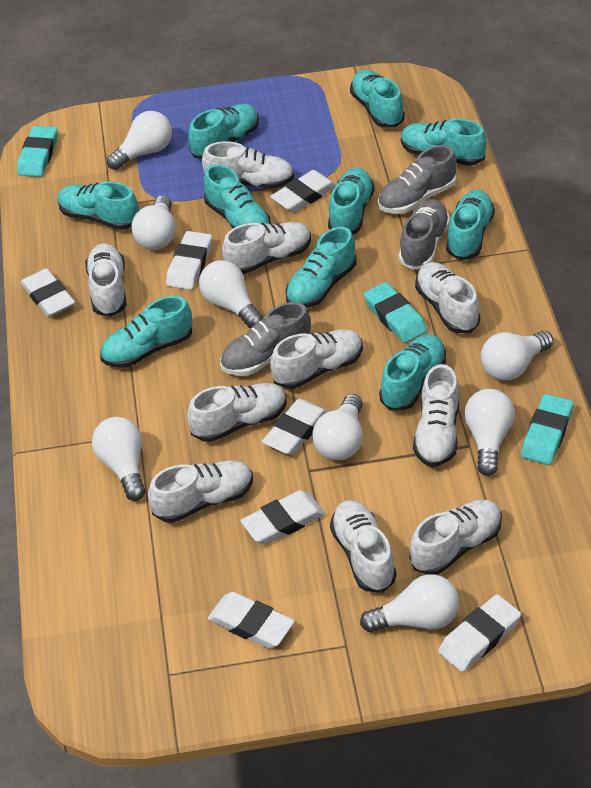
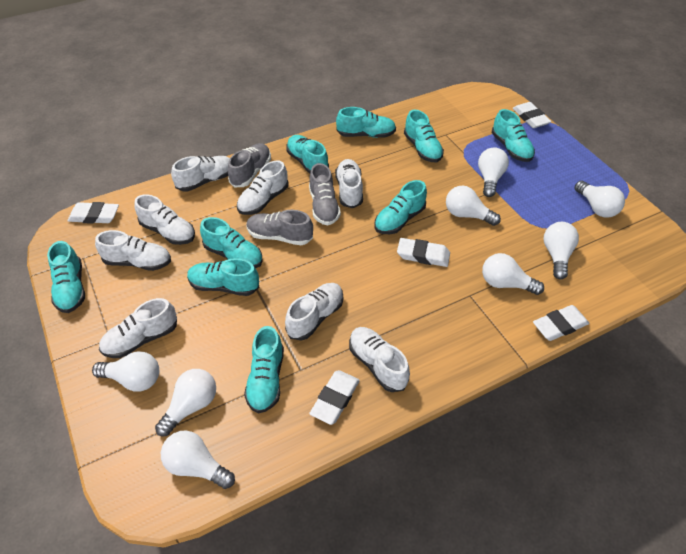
turquoise eraser: [17,126,58,177] [364,282,427,343] [521,394,573,465] = 3 -> none = 0
turquoise shoe: [58,181,139,230] [100,296,192,368] [188,104,259,159] [204,164,271,229] [285,227,356,308] [328,168,375,234] [350,70,405,128] [379,334,446,410] [401,119,487,166] [446,190,495,260] = 10 -> [47,241,85,313] [187,258,259,296] [200,217,263,268] [244,326,284,413] [286,135,329,174] [336,107,396,138] [375,180,427,234] [404,110,444,162] [492,109,535,162] = 9
white eraser: [21,269,75,317] [166,231,212,290] [208,592,295,648] [241,490,325,544] [262,399,328,455] [270,170,336,213] [438,594,521,672] = 7 -> [68,202,119,224] [309,370,360,425] [397,238,450,267] [512,102,552,128] [533,305,589,341] = 5
white shoe: [85,243,126,317] [148,460,253,523] [187,383,287,442] [202,141,294,189] [222,222,311,274] [270,329,363,389] [330,500,396,593] [409,500,502,575] [413,364,459,467] [415,262,480,333] = 10 -> [95,230,171,271] [99,298,177,358] [134,194,195,245] [171,156,230,191] [237,161,289,215] [285,283,343,340] [335,159,363,208] [349,327,410,392] = 8

